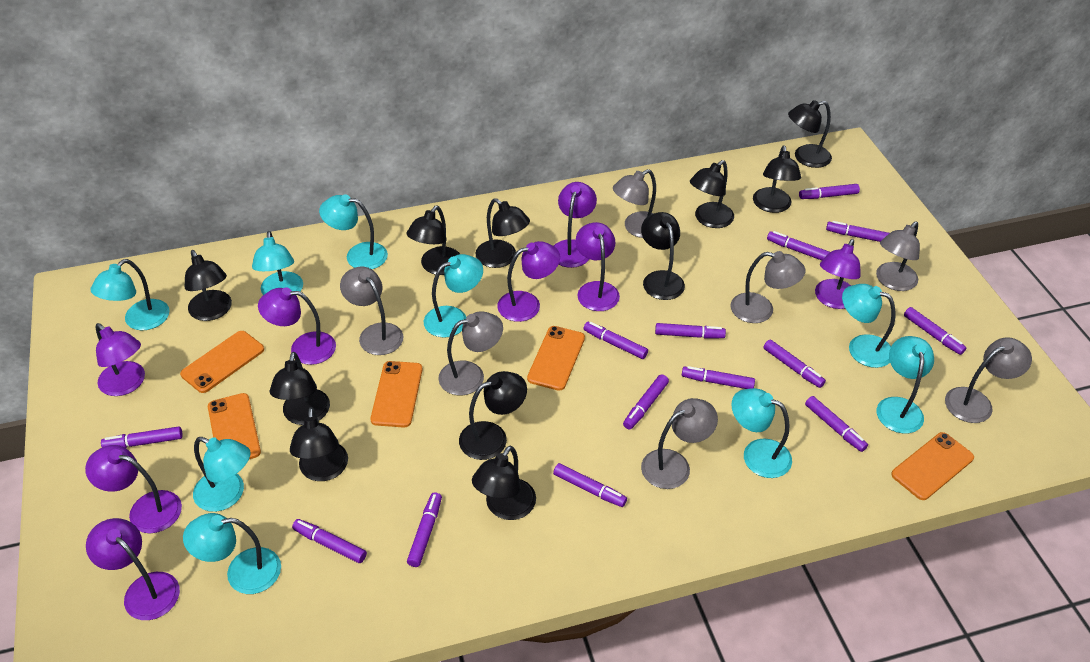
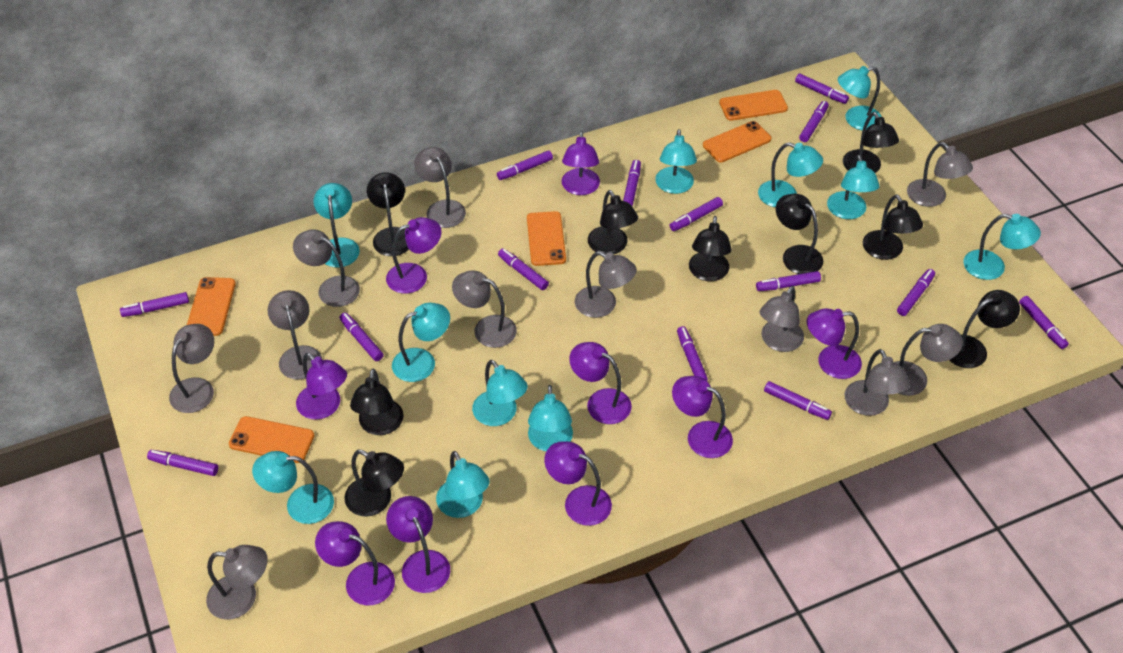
black lamp: [185,250,232,321] [270,352,330,425] [290,407,348,481] [407,205,460,275] [459,371,527,460] [472,446,536,520] [475,198,530,268] [641,212,685,300] [690,160,734,228] [753,146,801,213] [788,100,832,168] = 11 -> [344,450,404,517] [350,369,403,435] [367,172,409,256] [588,190,638,254] [689,216,732,281] [776,194,823,274] [843,112,899,173] [863,194,923,260] [949,290,1020,368] = 9
grey lamp: [340,266,403,355] [438,311,503,395] [613,169,656,238] [641,398,718,489] [731,251,805,323] [876,222,920,291] [945,337,1032,423] = 7 -> [169,324,214,413] [206,545,268,620] [268,290,322,380] [293,229,360,307] [414,147,466,228] [452,270,517,348] [575,251,637,318] [760,286,804,352] [845,349,910,416] [893,324,963,396] [907,142,973,207] = 11
purple lamp: [85,445,182,533] [86,518,180,620] [96,323,145,396] [258,287,336,365] [497,241,560,322] [554,182,597,268] [575,222,620,311] [815,239,861,309] = 8 -> [296,353,347,420] [315,521,395,605] [386,217,442,294] [386,496,450,593] [544,441,612,526] [562,131,600,195] [569,342,632,424] [672,376,733,458] [807,308,862,379] = 9
turquoise lamp: [90,259,170,330] [183,513,281,594] [193,437,251,512] [252,231,303,296] [319,194,388,269] [424,254,483,338] [731,388,792,478] [842,284,895,368] [877,336,934,434] = 9 -> [252,451,334,524] [313,183,360,267] [392,303,450,382] [436,451,490,518] [472,360,528,426] [528,385,573,451] [655,129,697,194] [758,142,823,207] [827,155,880,219] [838,66,882,130] [963,214,1041,280] = 11

